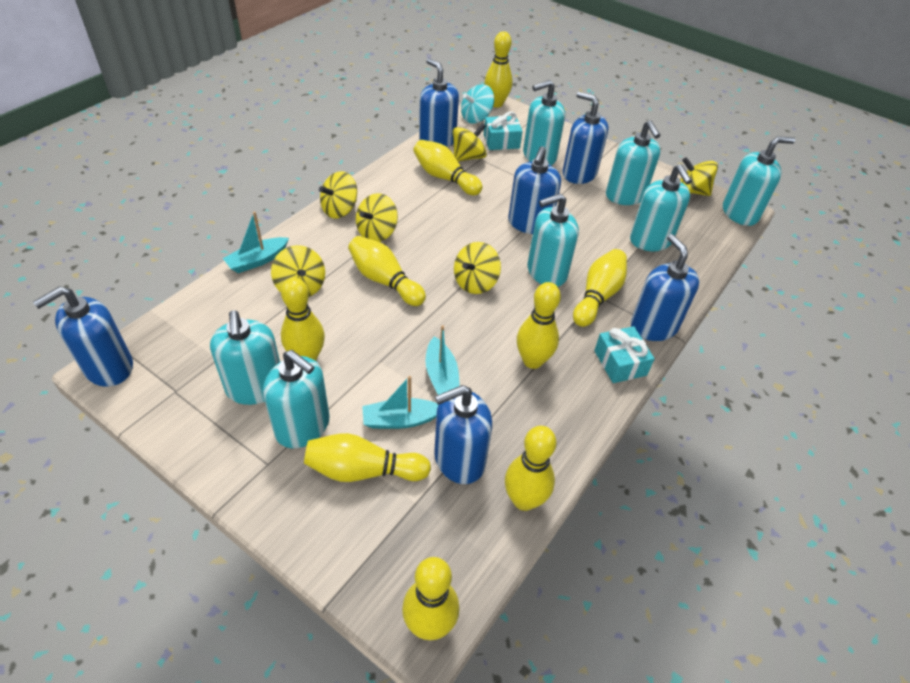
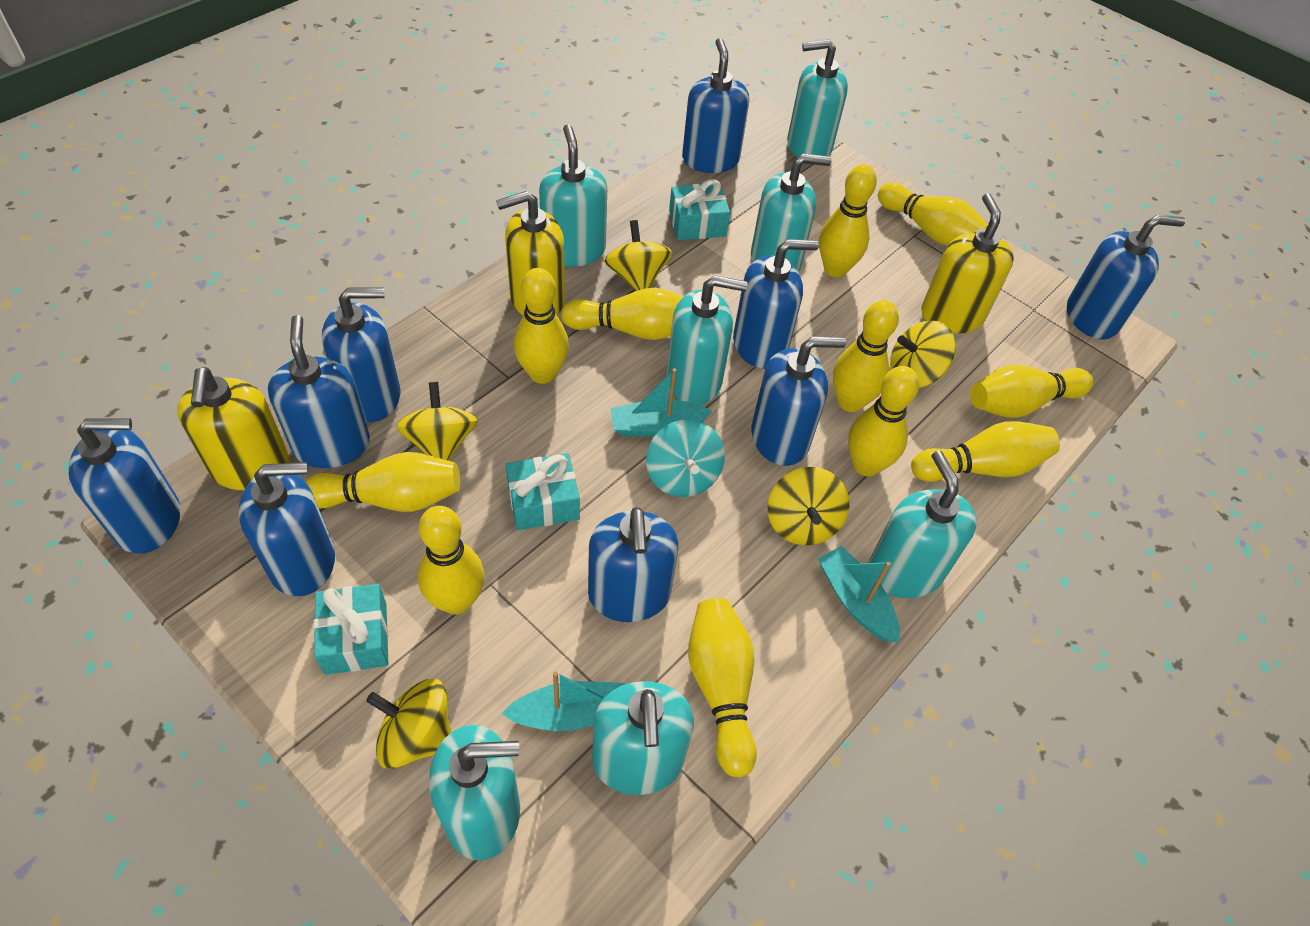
blue soap dispenser: [33,286,133,387] [419,58,459,147] [434,385,492,484] [508,146,561,234] [562,92,609,184] [631,234,699,341] = 6 -> [68,418,180,553] [238,462,335,596] [268,315,370,468] [322,287,400,422] [588,507,679,622] [682,38,749,173] [733,239,819,369] [751,336,846,466] [1067,215,1186,340] = 9
turquoise gift: [484,112,523,150] [594,326,655,383] = 2 -> [314,584,388,675] [506,453,580,531] [669,179,730,240] = 3
yellow bowling pin: [281,277,325,361] [304,433,431,482] [348,236,426,306] [402,557,459,640] [413,140,482,195] [484,31,513,108] [505,426,557,511] [517,282,561,369] [573,249,627,327] = 9 -> [305,452,460,512] [418,506,484,615] [514,268,569,384] [561,288,684,340] [688,598,757,777] [819,164,877,277] [833,300,899,412] [848,366,919,476] [878,182,988,246] [911,421,1060,482] [970,365,1093,418] = 11
yellow soap dispenser: none = 0 -> [177,367,290,490] [496,191,565,315] [921,193,1014,334] = 3
yellow spinning top: [271,245,325,297] [319,171,357,219] [356,193,398,242] [452,123,487,162] [454,242,501,294] [680,157,718,196] = 6 -> [366,679,451,769] [397,382,478,461] [604,220,673,291] [768,467,849,546] [890,320,955,388] = 5

